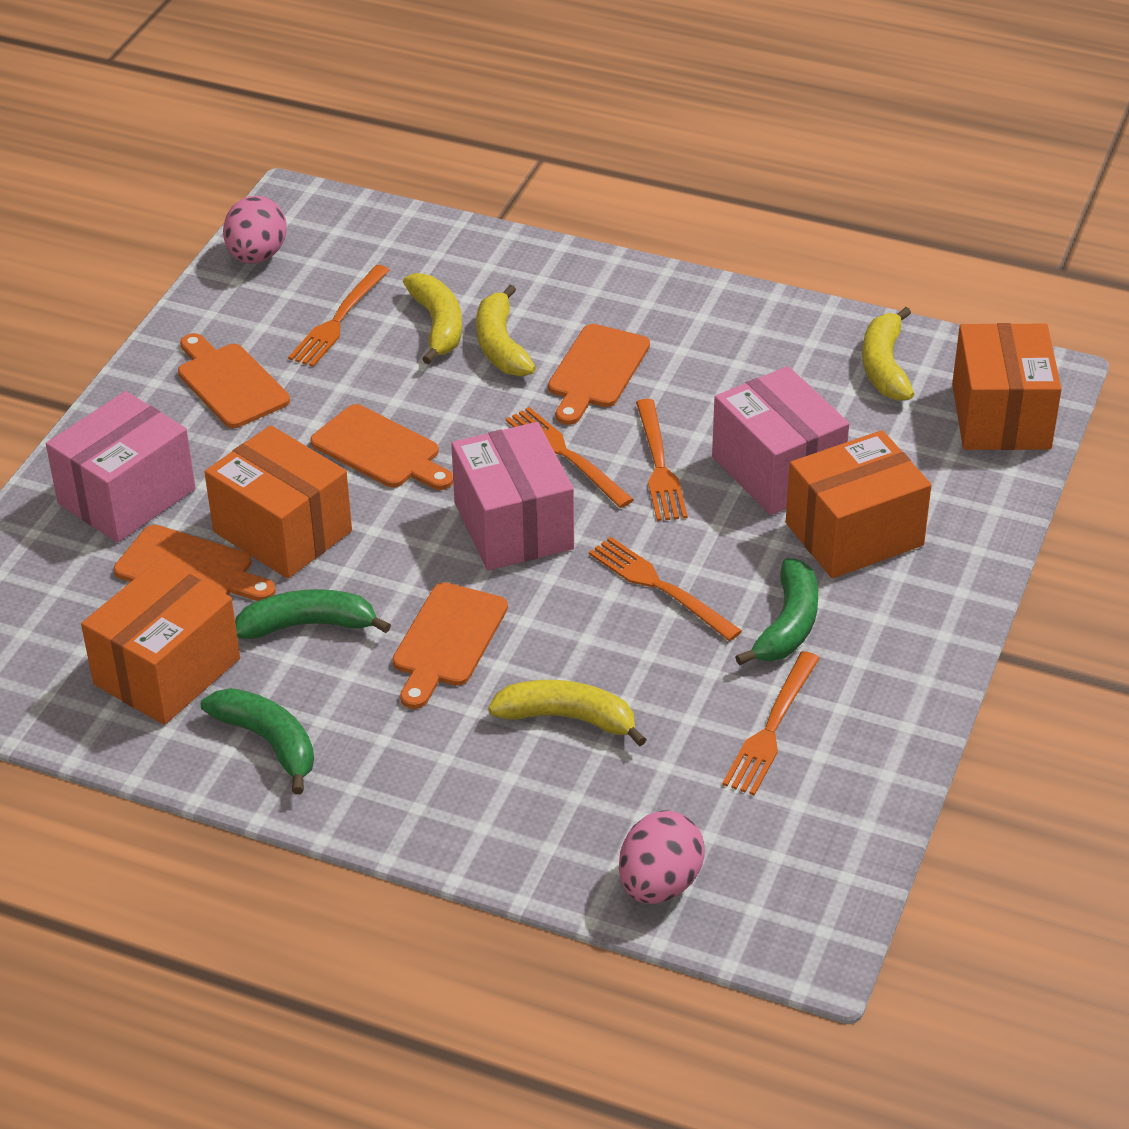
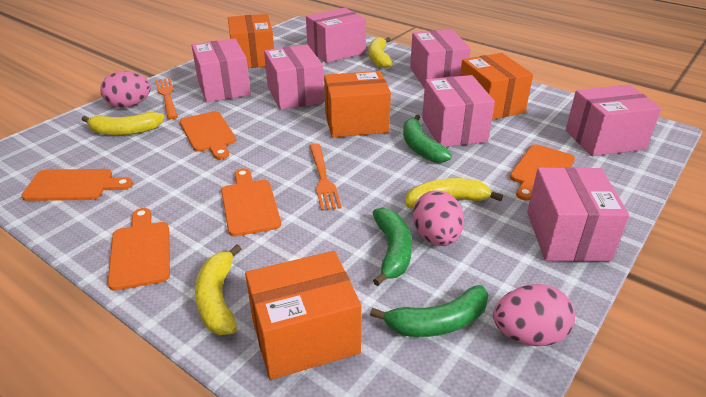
orange fork: [288,265,390,367] [506,407,634,508] [589,537,742,641] [636,399,688,521] [722,651,820,796] = 5 -> [155,78,178,119] [310,143,342,211] = 2
pink box: [46,391,196,543] [451,422,574,570] [712,366,849,515] = 3 -> [192,38,251,102] [264,44,324,110] [306,8,366,63] [410,29,471,88] [422,75,495,147] [527,167,629,262] [566,85,661,156] = 7
pink egg: [223,196,287,263] [619,811,705,904] = 2 -> [100,71,151,108] [413,190,464,246] [493,284,575,346] = 3

